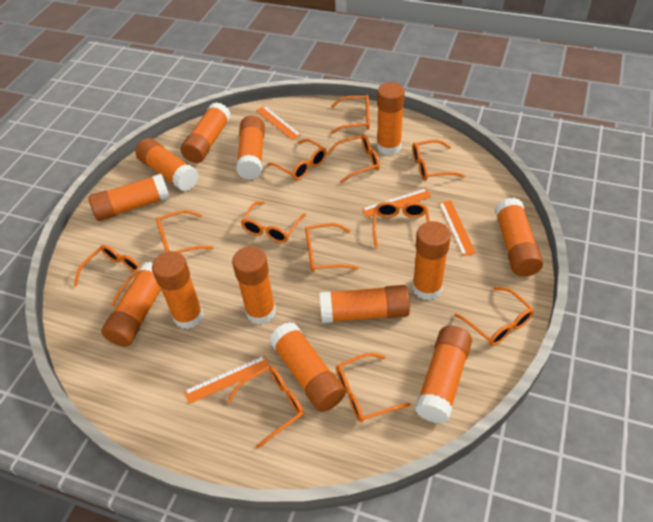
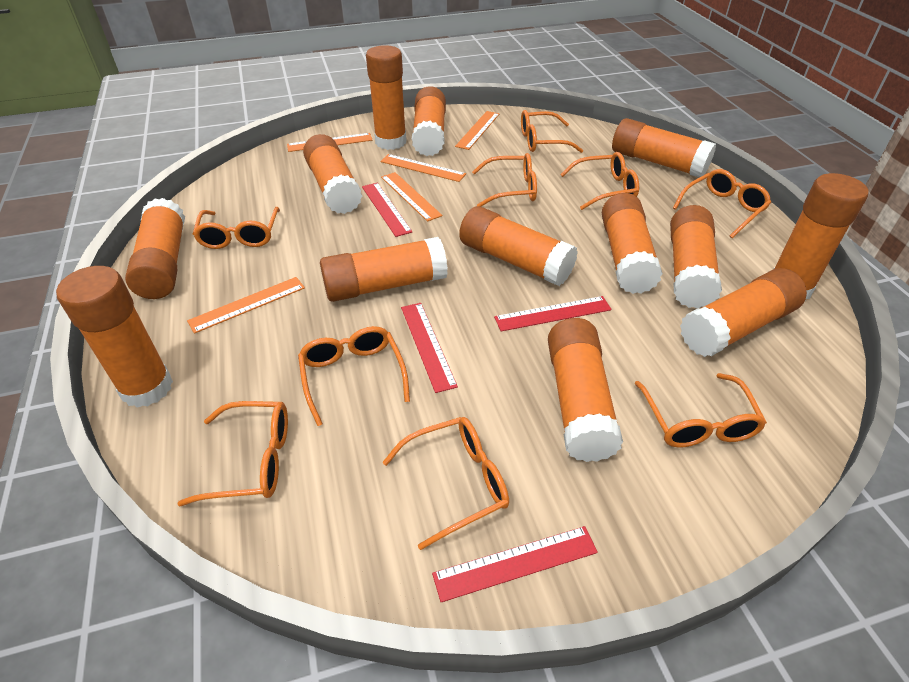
orange glasses: [74,245,141,306] [156,210,214,253] [227,366,304,449] [241,201,306,243] [267,139,327,180] [305,223,359,272] [327,134,380,183] [331,95,370,134] [336,353,411,422] [373,202,430,248] [412,140,465,181] [454,287,534,346] = 12 -> [177,401,288,506] [193,207,280,249] [298,326,410,426] [382,417,509,550] [472,153,537,206] [521,110,583,153] [560,152,639,210] [634,373,767,448] [673,169,771,238] = 9
orange ruler: [184,356,270,404] [256,106,301,140] [362,188,432,217] [439,200,476,256] = 4 -> [187,277,305,334] [287,133,373,152] [380,154,466,182] [381,172,442,222] [455,111,499,150] = 5
red ruler: none = 0 -> [362,183,412,237] [401,303,458,393] [432,526,598,602] [494,296,612,331] = 4

